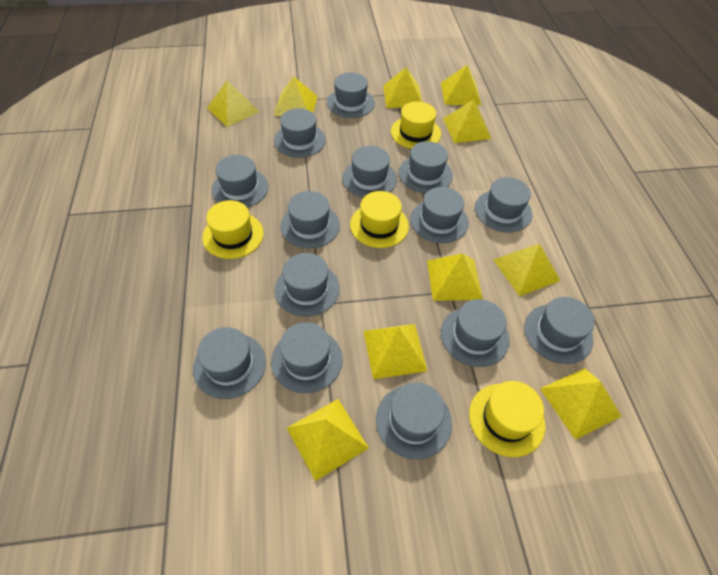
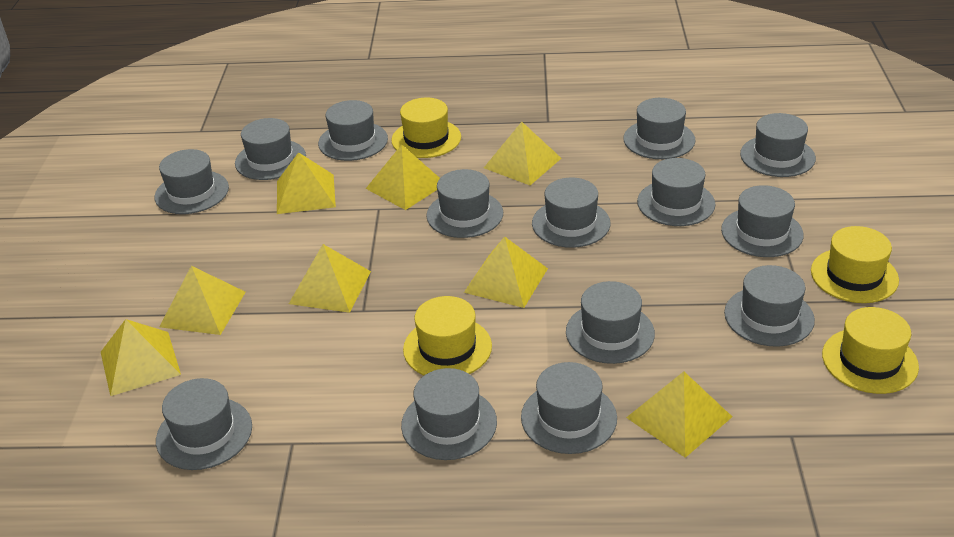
yellow pyramid: [207,80,260,127] [274,76,318,116] [287,399,369,481] [363,324,428,379] [383,67,422,108] [427,253,483,301] [441,65,481,105] [443,100,492,143] [493,243,560,296] [540,368,622,440] = 10 -> [101,319,181,396] [159,266,246,335] [277,152,336,214] [289,244,371,313] [366,145,440,210] [464,237,548,308] [484,122,562,185] [626,371,732,458] = 8

